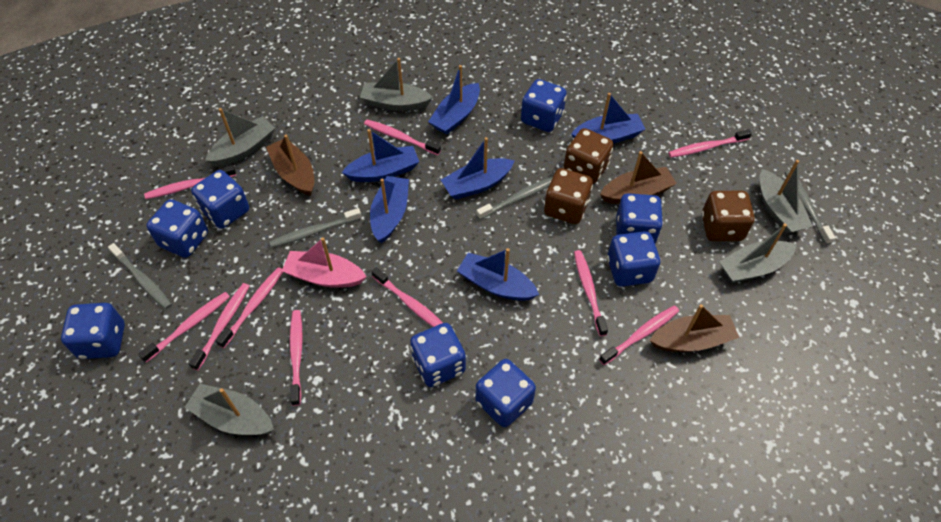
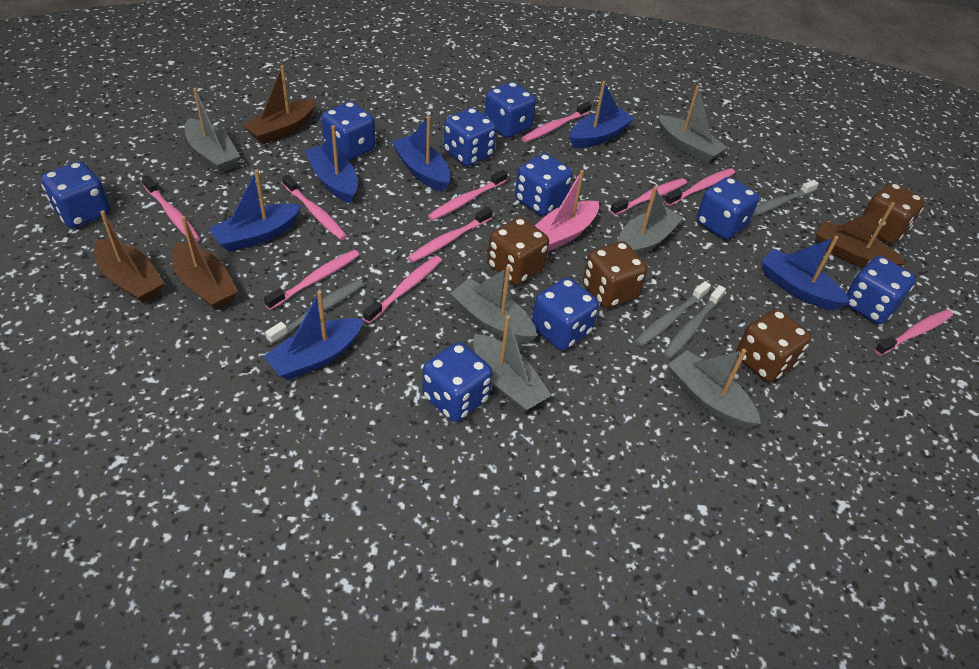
blue dice: [61,303,125,359] [147,199,208,258] [191,170,249,229] [410,323,466,387] [475,359,536,427] [521,79,567,132] [607,231,660,287] [616,193,663,243] = 8 -> [41,161,110,228] [321,101,375,161] [422,342,493,422] [444,108,497,166] [485,82,536,138] [515,153,573,215] [532,278,599,350] [697,177,759,239] [846,256,916,324] = 9
brown boat: [266,135,314,196] [600,151,677,204] [650,304,739,352] = 3 -> [94,210,165,303] [172,216,238,310] [243,65,316,144] [816,202,906,268] = 4
brown dice: [544,168,593,224] [564,128,614,184] [701,191,755,241] = 3 -> [487,217,549,285] [583,241,647,308] [736,309,811,382] [862,182,925,244] = 4
grey boat: [185,384,274,435] [205,108,275,167] [360,58,433,111] [719,223,796,283] [760,160,813,234] = 5 -> [185,88,240,173] [450,266,537,344] [473,315,552,412] [617,186,683,256] [658,85,728,163] [668,349,761,429] = 6

